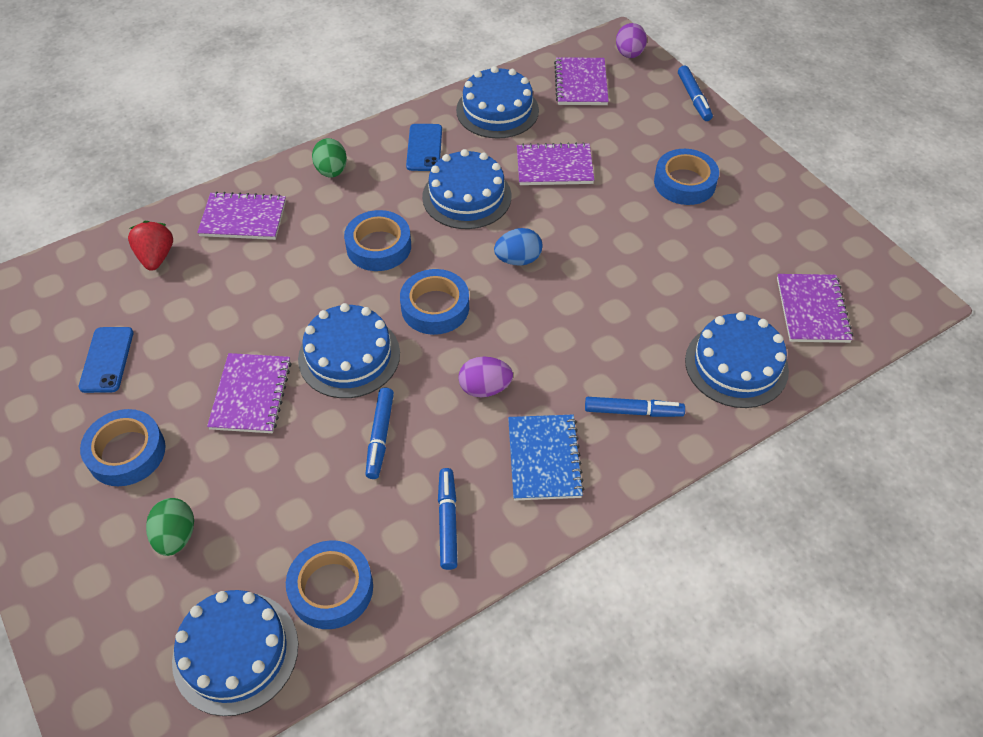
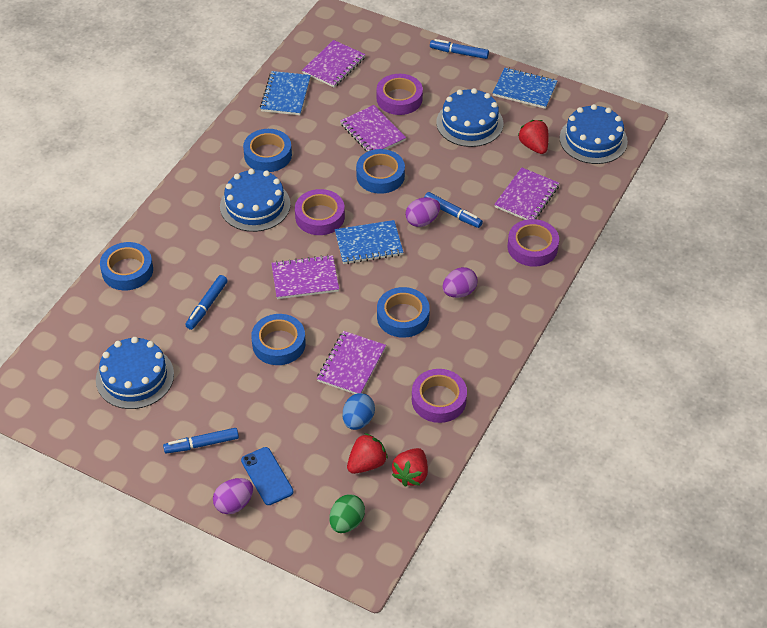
blue cake: [172,590,298,716] [298,303,400,398] [422,149,511,229] [456,66,539,139] [685,312,789,408] = 5 -> [96,337,174,409] [220,169,291,232] [436,88,503,147] [560,104,628,164] = 4
blue notebook: [508,415,584,501] = 1 -> [260,71,311,115] [335,220,403,264] [493,68,558,109] = 3
blue phone: [79,327,134,393] [406,124,442,171] = 2 -> [241,447,294,505] = 1
green egg: [146,498,194,556] [312,138,347,178] = 2 -> [330,494,365,533] = 1
purple egg: [459,356,513,397] [616,23,647,58] = 2 -> [213,478,253,514] [406,197,440,227] [442,267,478,298] = 3
purple tape: none = 0 -> [295,189,345,235] [376,74,423,115] [412,369,467,423] [508,219,559,267] = 4
red strawberry: [128,221,173,271] = 1 -> [347,433,388,474] [392,448,428,487] [518,120,549,154] = 3

